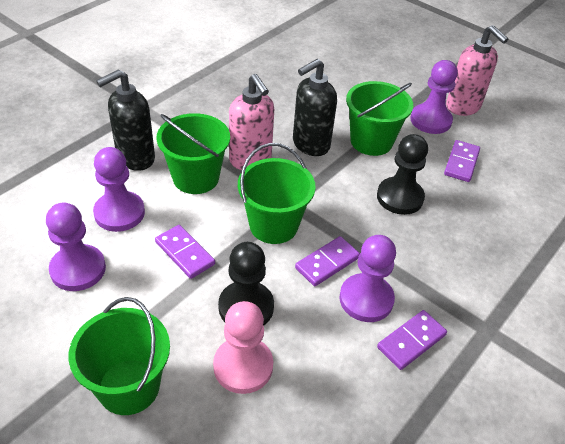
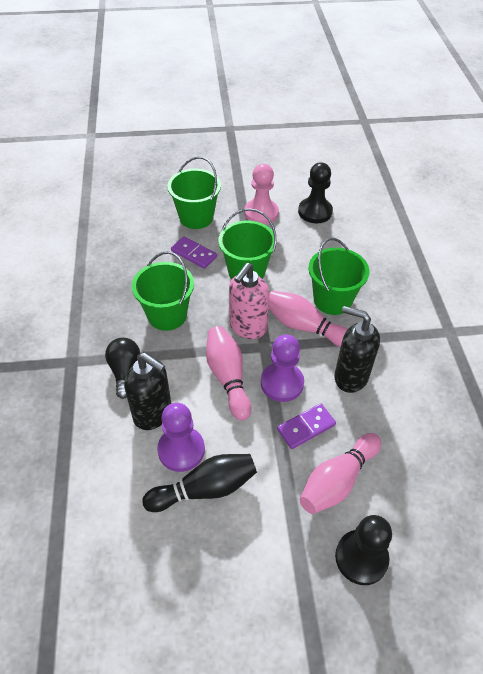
black bowling pin: none = 0 -> [142,454,257,512] = 1
black light bulb: none = 0 -> [105,338,140,399] = 1
pink bowling pin: none = 0 -> [206,326,251,420] [269,291,348,347] [300,433,381,514] = 3
pink soap dispenser: [229,74,274,170] [446,25,508,116] = 2 -> [229,263,270,339] = 1
purple domino: [155,225,215,279] [295,236,360,286] [377,310,447,370] [444,140,480,182] = 4 -> [171,236,217,269] [277,403,336,449] = 2
purple pawn: [46,203,106,291] [93,147,145,232] [339,235,396,322] [410,60,458,134] = 4 -> [157,403,205,472] [261,335,304,402] = 2

